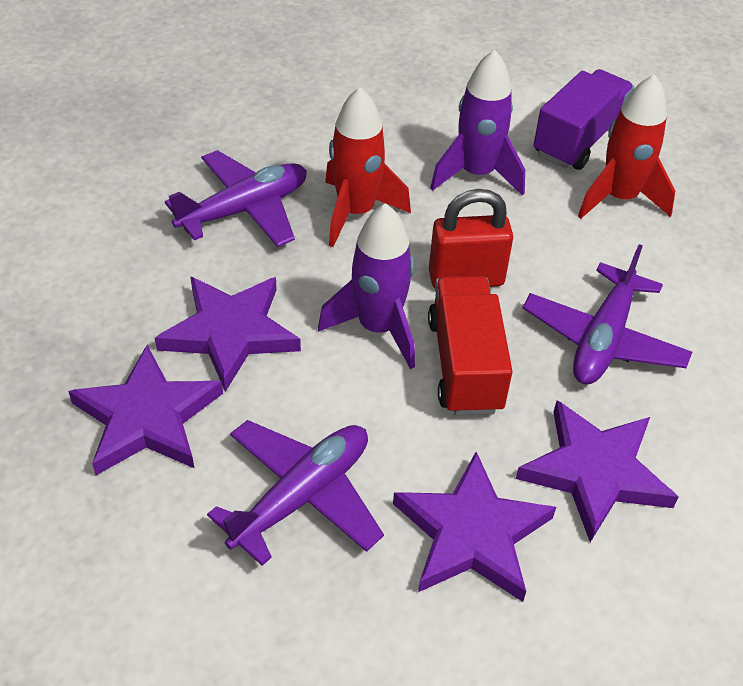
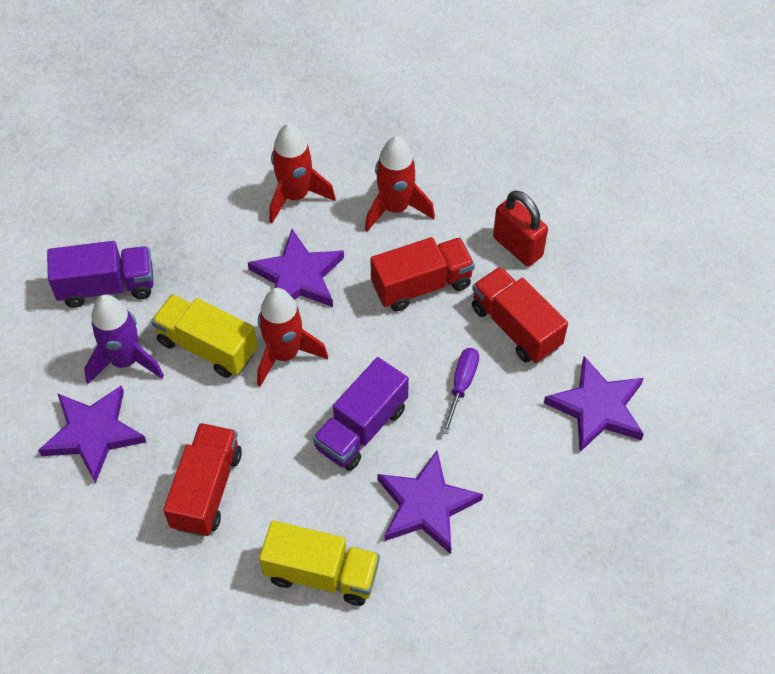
purple plane: [165,150,307,247] [207,420,384,566] [522,244,692,384] = 3 -> none = 0
purple rocket: [318,203,415,369] [430,50,525,196] = 2 -> [84,295,164,384] = 1
purple screwdriver: none = 0 -> [442,348,479,434] = 1
purple truck: [533,69,634,170] = 1 -> [47,241,154,308] [313,357,409,471] = 2
red rocket: [325,87,411,247] [578,74,675,219] = 2 -> [257,288,328,387] [269,123,336,223] [365,136,435,232] = 3
red truck: [428,276,513,415] = 1 -> [163,423,242,537] [370,237,475,311] [472,267,568,363] = 3
yellow truck: none = 0 -> [151,294,257,378] [259,521,380,606] = 2

